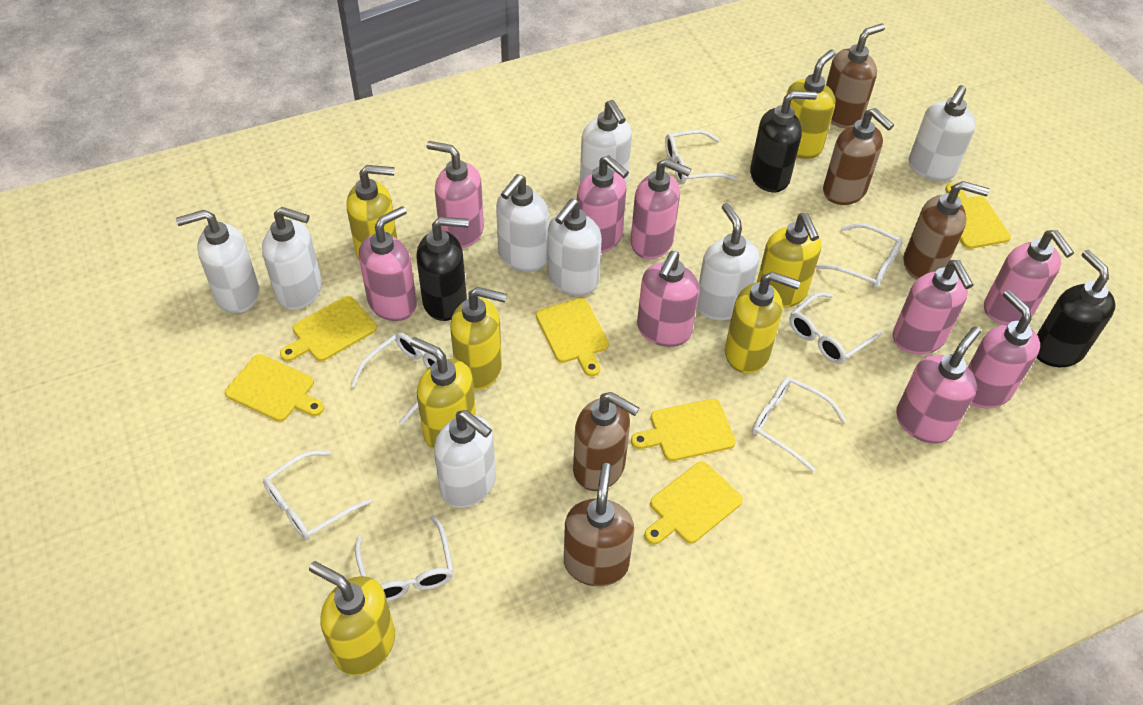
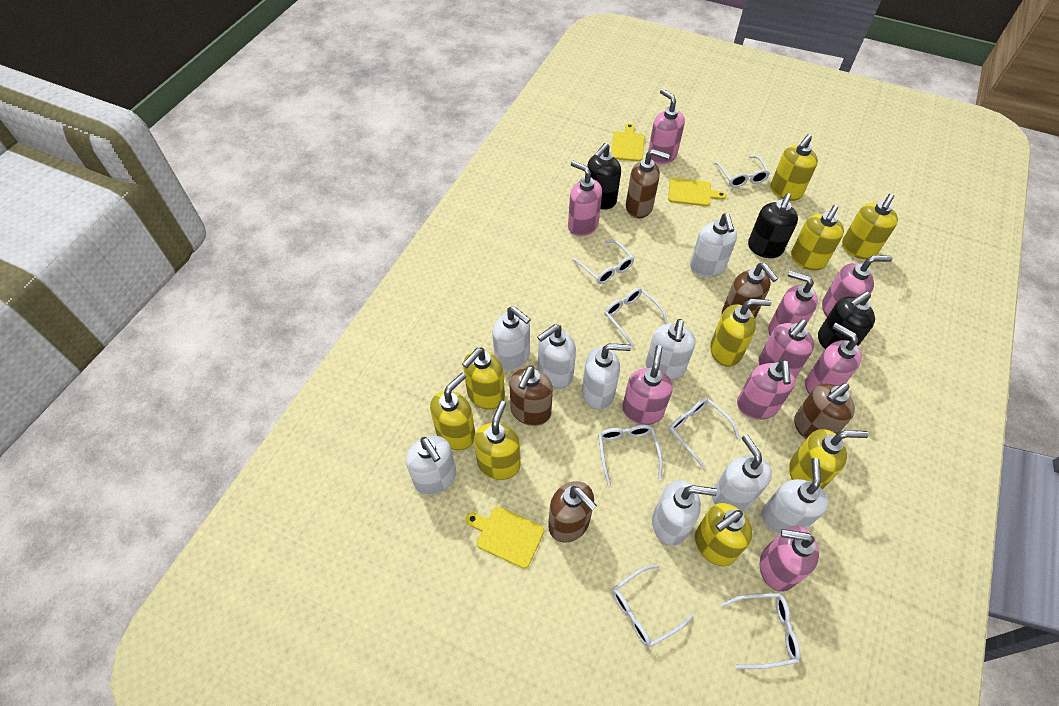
white soap dispenser: [176,210,259,313] [262,207,322,310] [434,410,496,508] [496,174,549,272] [547,198,602,296] [580,100,632,184] [697,203,759,320] [909,85,976,181] = 8 -> [406,436,456,495] [492,306,531,371] [537,324,576,388] [582,343,631,410] [646,319,695,380] [652,480,717,546] [690,213,737,277] [712,435,772,511] [761,458,828,534] = 9
yellow cutting board: [225,354,324,422] [280,296,377,361] [536,298,609,377] [631,399,736,461] [644,462,743,545] [945,183,1011,249] = 6 -> [466,507,544,569] [611,123,645,162] [668,178,726,206] = 3
yellow soap dispenser: [309,561,395,675] [347,165,398,260] [410,337,476,449] [450,287,507,390] [725,272,800,374] [757,213,821,308] [786,50,835,159] = 7 -> [430,373,475,450] [462,347,505,410] [474,401,520,480] [695,503,753,566] [710,299,772,367] [770,134,818,201] [789,429,868,489] [791,205,844,271] [842,194,898,259] = 9

